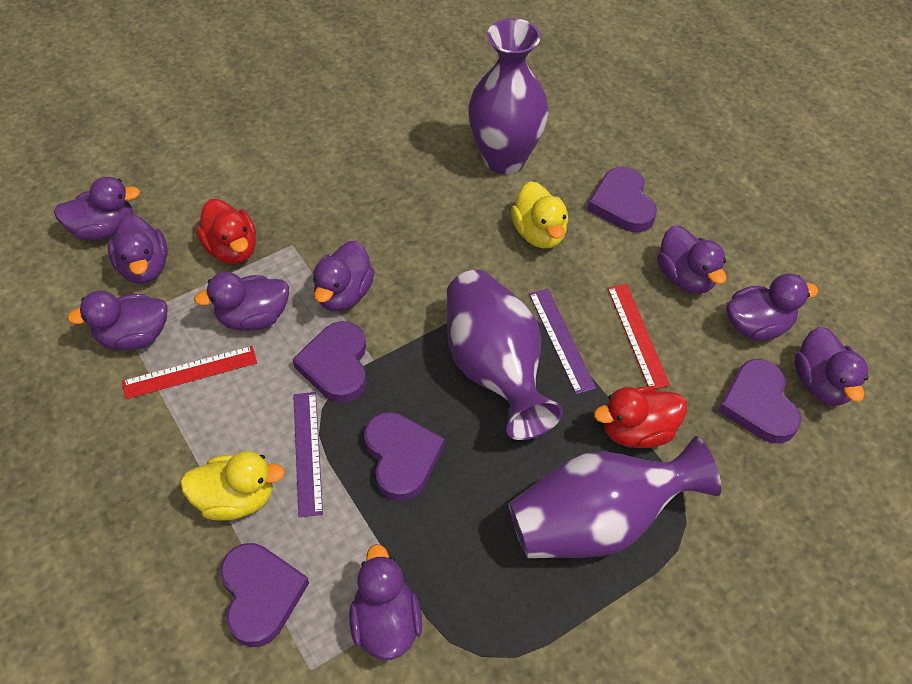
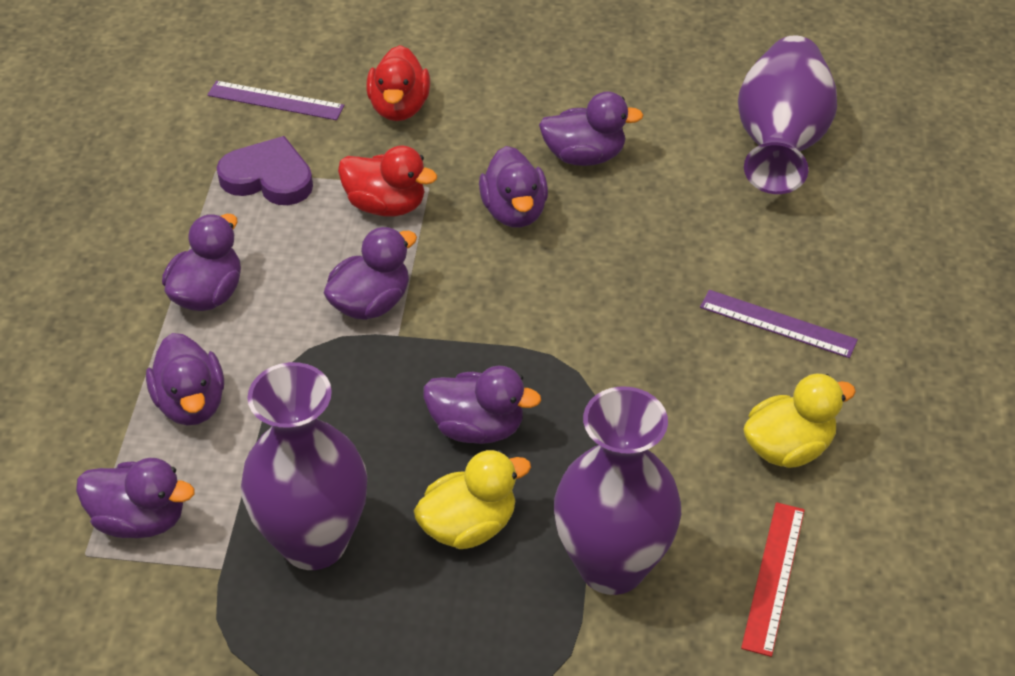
purple duck: [54,177,140,241] [67,290,168,350] [108,214,168,284] [194,272,289,331] [313,241,375,311] [349,544,422,660] [657,225,727,294] [726,273,818,341] [794,327,868,406] = 9 -> [76,458,195,538] [146,333,224,425] [162,214,241,311] [324,227,417,320] [424,366,541,444] [479,146,548,228] [539,91,644,166] = 7
purple heart: [220,543,309,647] [293,321,366,403] [364,412,445,501] [587,167,657,232] [718,359,802,443] = 5 -> [217,136,313,205] = 1
red ruler: [122,346,257,399] [607,284,670,389] = 2 -> [741,502,805,657] = 1

